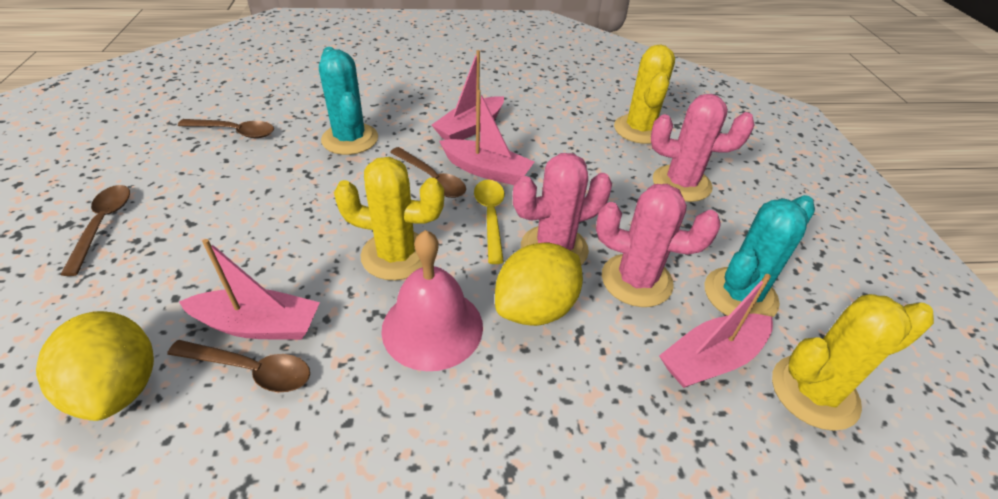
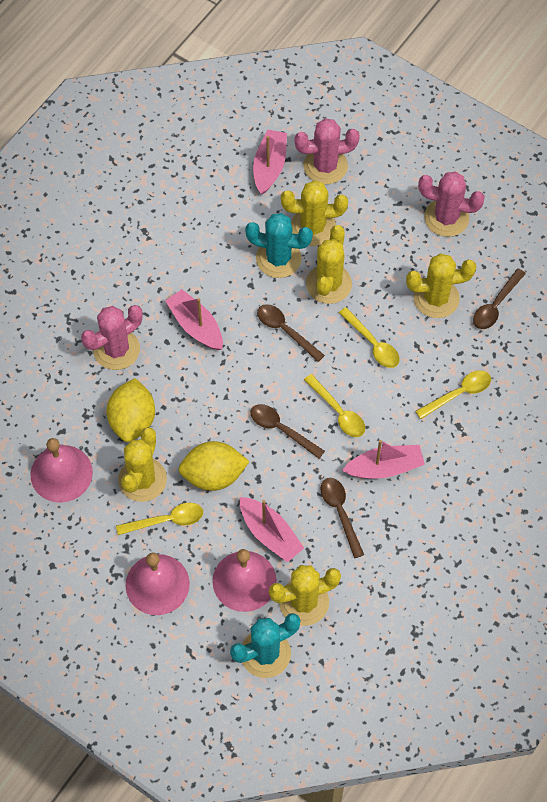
pink bell: [381,230,483,371] = 1 -> [30,438,93,503] [125,552,190,615] [213,549,277,612] = 3
yellow cactus: [334,157,444,280] [614,45,675,144] [772,294,934,431] = 3 -> [118,427,167,502] [269,565,341,626] [281,181,348,246] [306,225,352,304] [406,253,476,318] = 5
yellow spoon: [474,180,504,264] = 1 -> [116,503,203,535] [304,374,365,437] [339,307,400,368] [415,370,491,419] = 4

